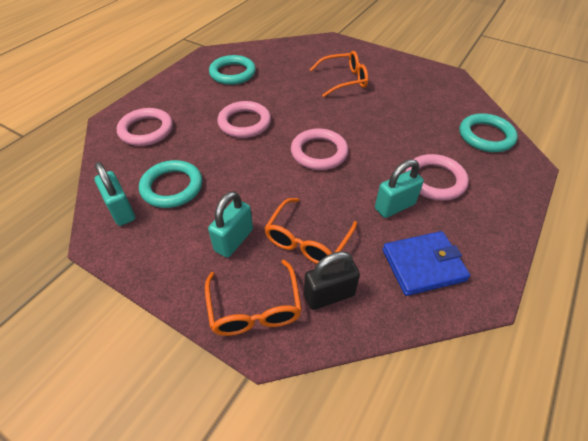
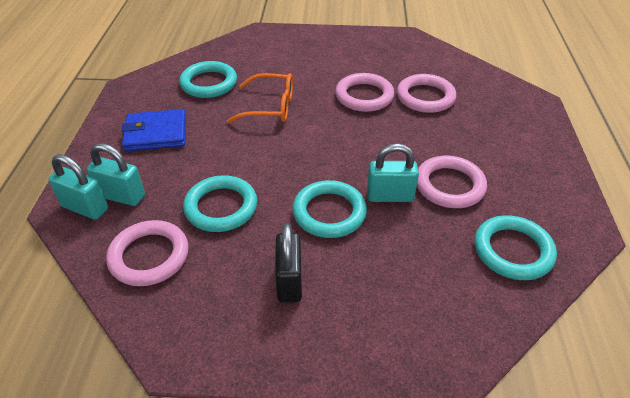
orange glasses: [205,260,302,336] [264,198,357,264] [310,51,368,97] = 3 -> [227,73,293,123] = 1
turquoise ring: [139,160,202,208] [209,55,256,85] [459,113,518,152] = 3 -> [179,61,237,98] [183,175,257,232] [292,180,367,238] [475,215,557,280] = 4

